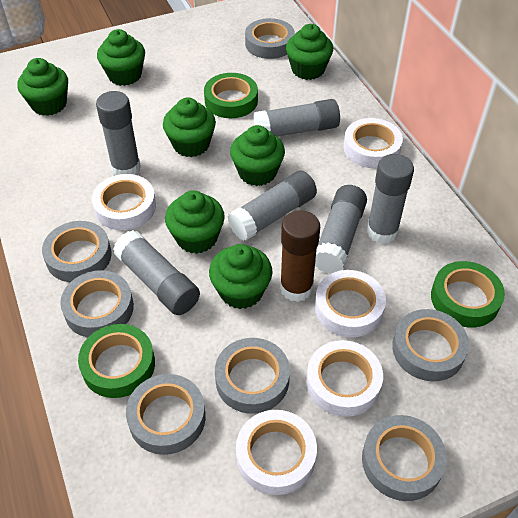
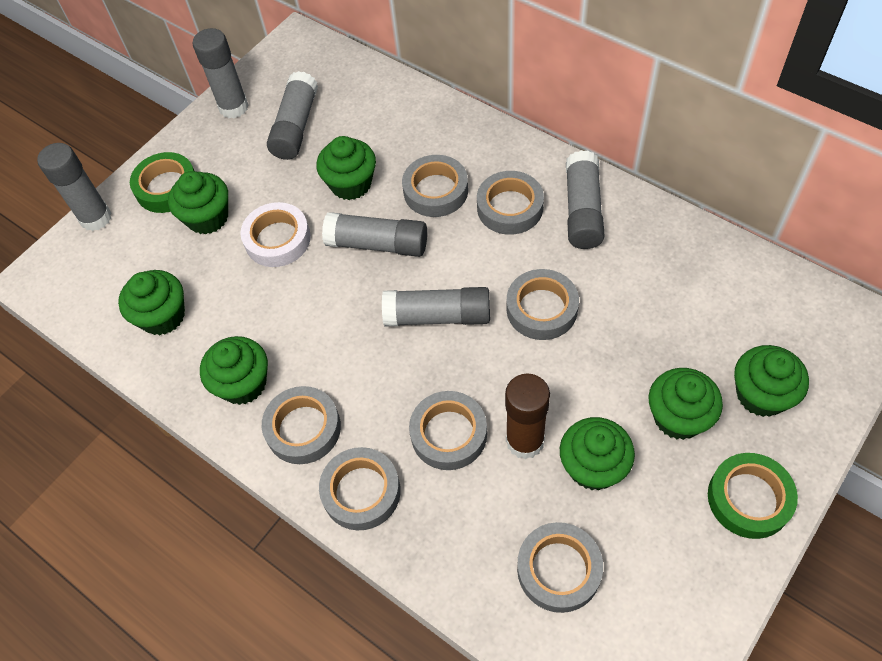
green tape: [78,324,155,398] [204,73,258,118] [431,261,505,328] = 3 -> [130,152,194,213] [708,453,798,539] = 2
white tape: [92,174,156,230] [236,410,317,495] [306,340,383,417] [315,270,386,337] [343,118,403,168] = 5 -> [240,202,311,267] = 1

